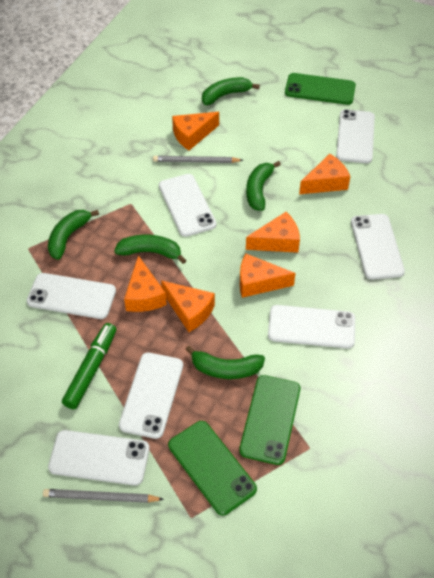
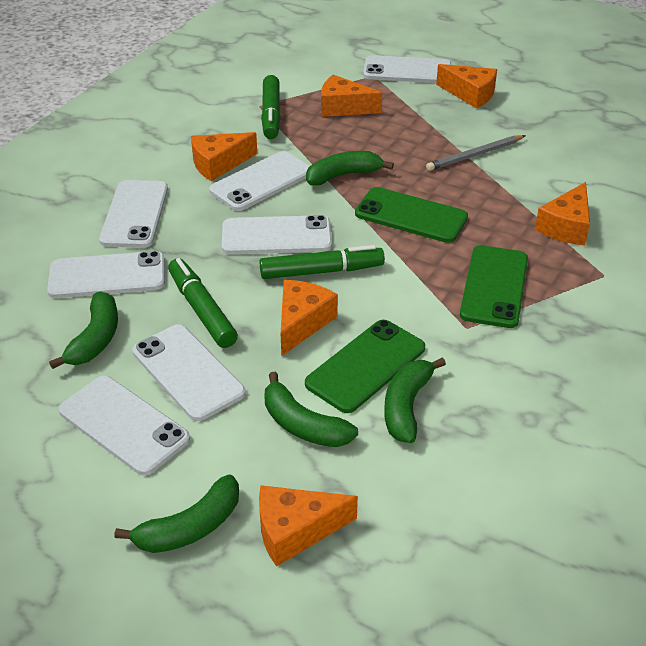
green marker: [62,323,116,409] = 1 -> [168,258,238,348] [260,245,385,279] [261,75,281,139] = 3
grey pencil: [43,489,164,503] [153,156,243,163] = 2 -> [426,135,526,171] = 1

